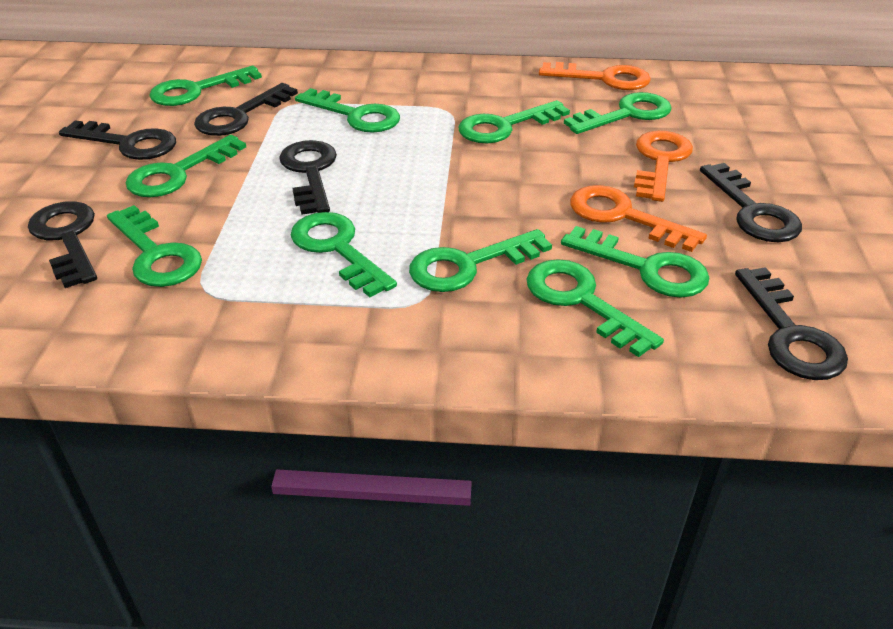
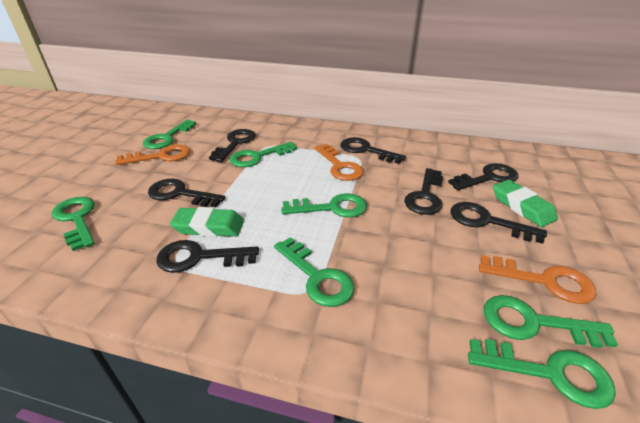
black key: [28,201,97,288] [59,120,176,160] [194,83,298,136] [279,140,337,215] [700,163,802,242] [735,267,848,380] = 6 -> [148,179,225,207] [156,240,259,273] [209,129,256,162] [341,137,406,164] [404,168,443,215] [448,163,518,190] [451,202,547,244] = 7
green eraser: none = 0 -> [170,207,244,237] [493,180,558,227] = 2
green key: [107,205,202,287] [126,135,246,197] [149,66,262,106] [291,212,397,297] [295,88,400,133] [409,229,552,292] [458,100,570,143] [527,259,664,357] [561,226,709,298] [564,92,672,134] = 10 -> [52,197,95,251] [143,120,196,149] [230,142,297,167] [274,237,354,307] [281,193,367,218] [468,339,616,409] [484,295,618,348] = 7

